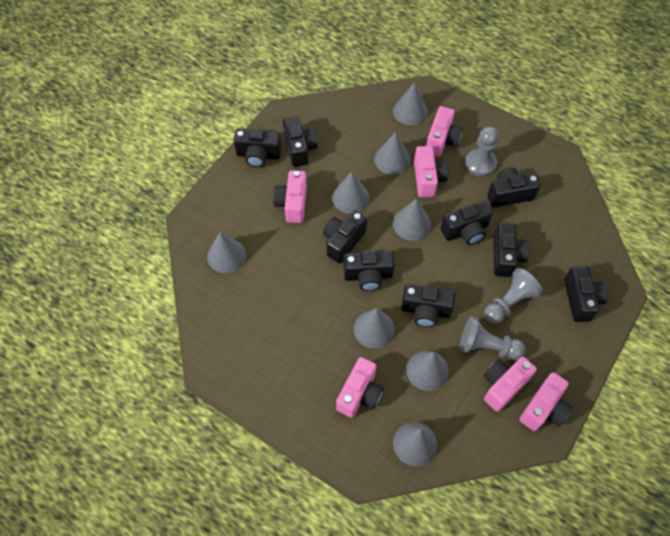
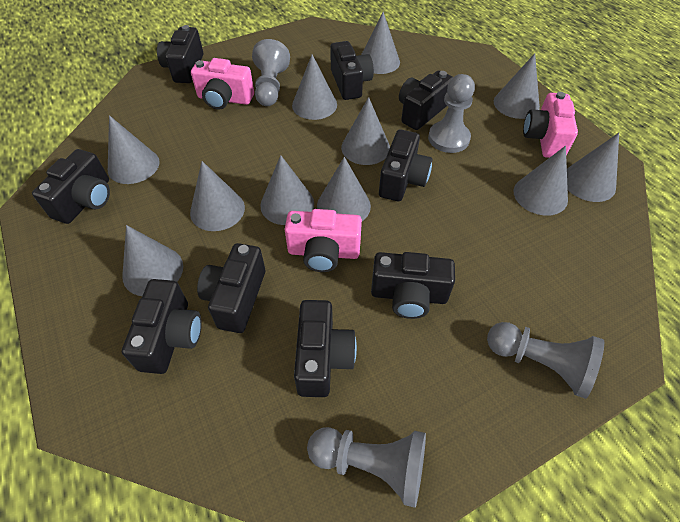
grey cone: [207,232,246,273] [332,171,369,214] [354,308,395,349] [374,132,410,175] [393,82,428,125] [393,198,431,241] [393,422,438,466] [406,351,449,391] = 8 -> [108,115,160,184] [122,225,183,296] [190,161,245,231] [260,155,314,225] [292,55,337,120] [317,157,371,221] [341,97,390,165] [361,12,400,74] [494,53,540,119] [514,146,568,216] [567,133,619,202] = 11
grey pawn: [460,316,526,360] [465,127,499,177] [484,268,543,324] = 3 -> [252,39,290,106] [307,427,426,508] [428,74,475,153] [487,322,604,399] = 4
pink camera: [273,170,307,223] [336,357,384,418] [414,146,448,197] [426,106,463,157] [484,357,537,412] [519,372,572,431] = 6 -> [191,58,254,110] [285,209,362,272] [523,92,578,158] = 3

